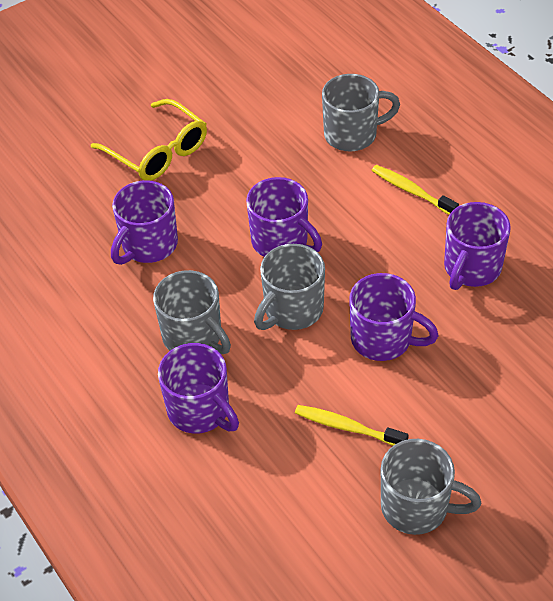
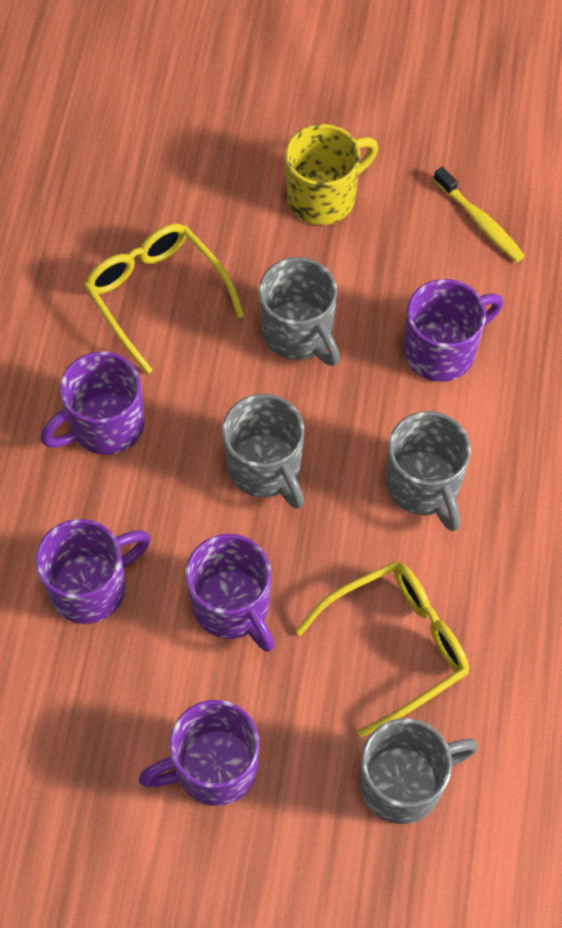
yellow glasses: [91,99,207,181] = 1 -> [84,223,244,374] [296,561,469,738] = 2
yellow mug: none = 0 -> [285,124,378,225] = 1
yellow toothbrush: [295,405,409,446] [372,165,459,215] = 2 -> [434,167,525,262] = 1

